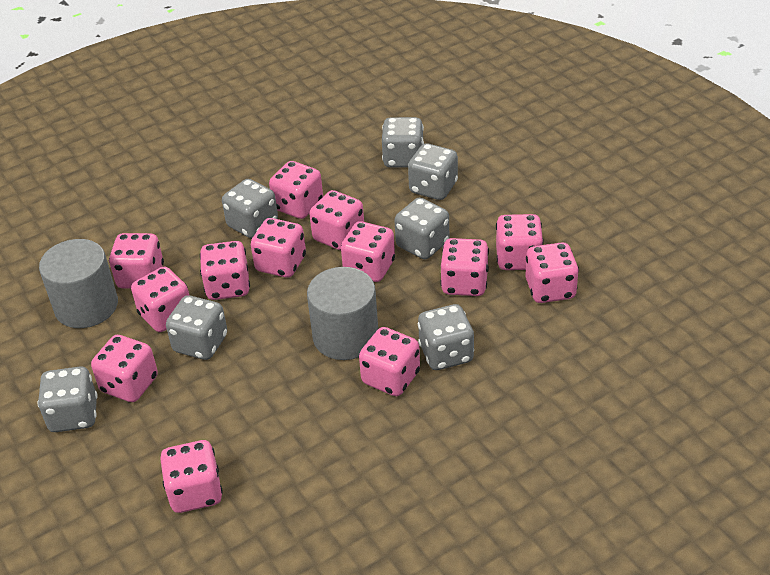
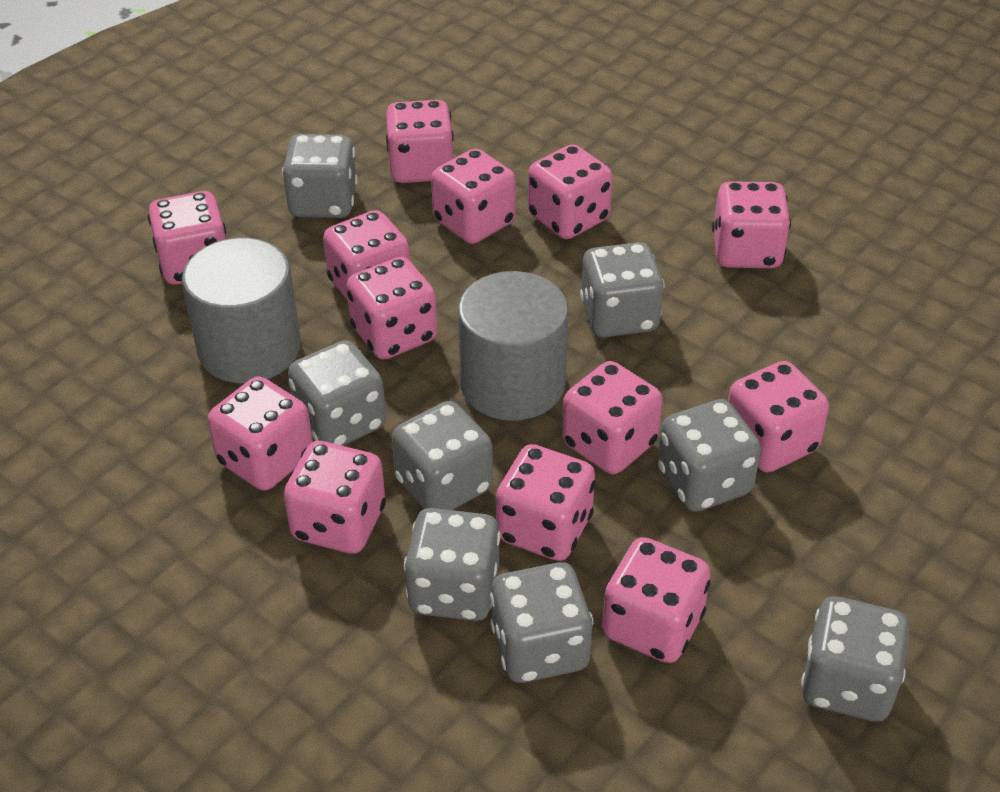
grey dice: [38,366,98,432] [166,295,227,360] [222,179,278,238] [382,117,424,168] [394,198,449,259] [408,143,458,200] [418,304,474,370] = 7 -> [282,134,358,218] [288,340,386,446] [392,401,493,510] [404,508,500,621] [490,562,593,683] [580,242,665,337] [658,399,761,512] [801,596,910,721] = 8

